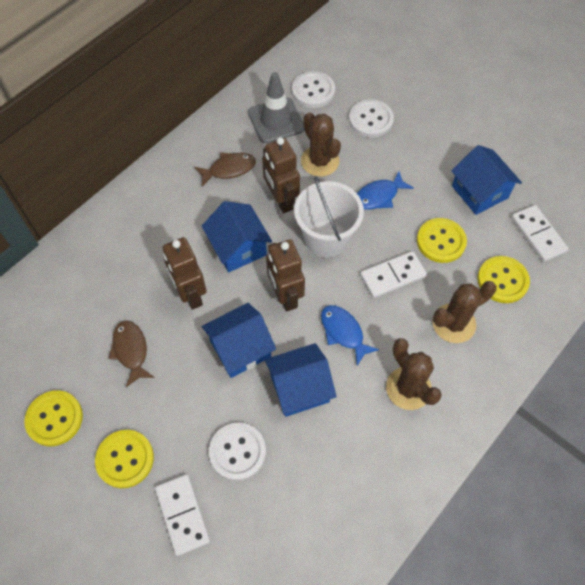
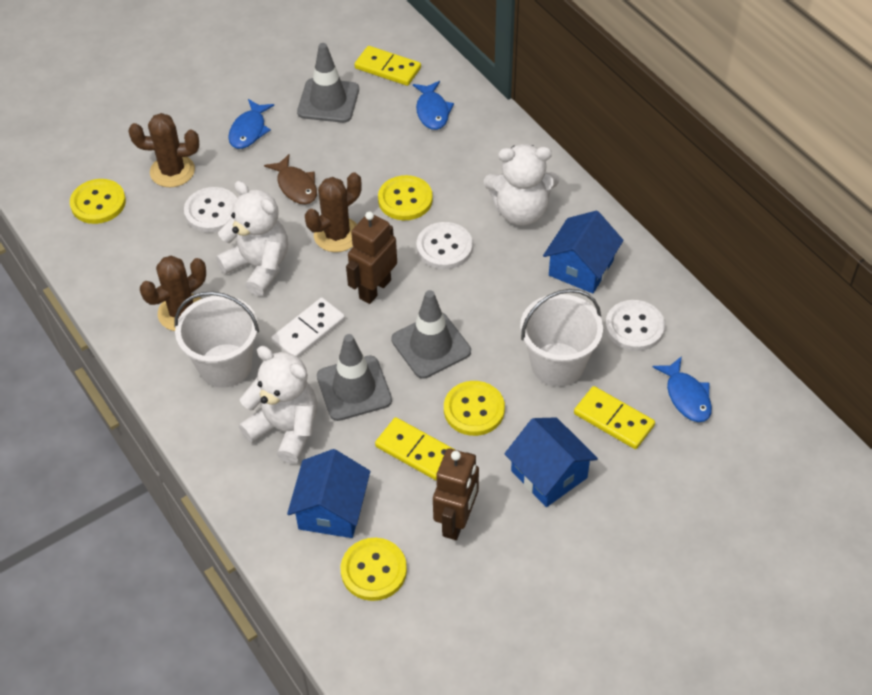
blue fish: [321,305,379,366] [357,171,414,210] = 2 -> [228,99,274,149] [413,81,454,130] [653,356,712,422] = 3
blue house: [202,201,272,272] [202,303,276,378] [265,343,337,417] [451,145,522,215] = 4 -> [287,449,370,538] [504,417,598,507] [543,211,624,293] = 3
brown fish: [108,321,155,387] [194,152,256,187] = 2 -> [264,154,317,205] = 1
brown robot: [162,237,207,310] [262,137,300,213] [266,239,305,312] = 3 -> [346,211,397,304] [433,448,479,540] = 2
grey traffic cone: [248,72,304,143] = 1 -> [297,43,359,123] [317,334,392,421] [391,290,471,379] = 3
white bucket: [294,176,364,258] = 1 -> [174,291,259,388] [520,289,603,387] = 2
white domino: [155,474,210,556] [360,251,427,298] [511,205,569,262] = 3 -> [271,297,345,358] = 1
white teddy bear: none = 0 -> [216,181,288,296] [239,346,317,464] [484,144,559,226] = 3
yellow domino: none = 0 -> [354,46,421,86] [375,417,455,480] [574,386,655,449] = 3

